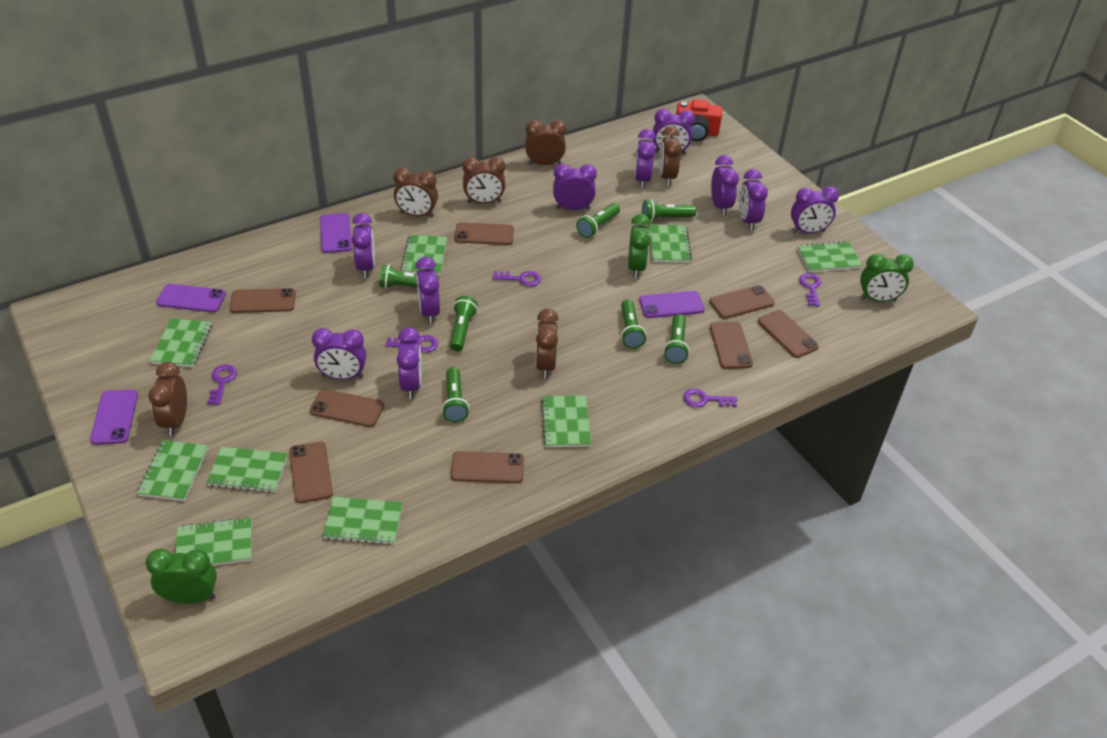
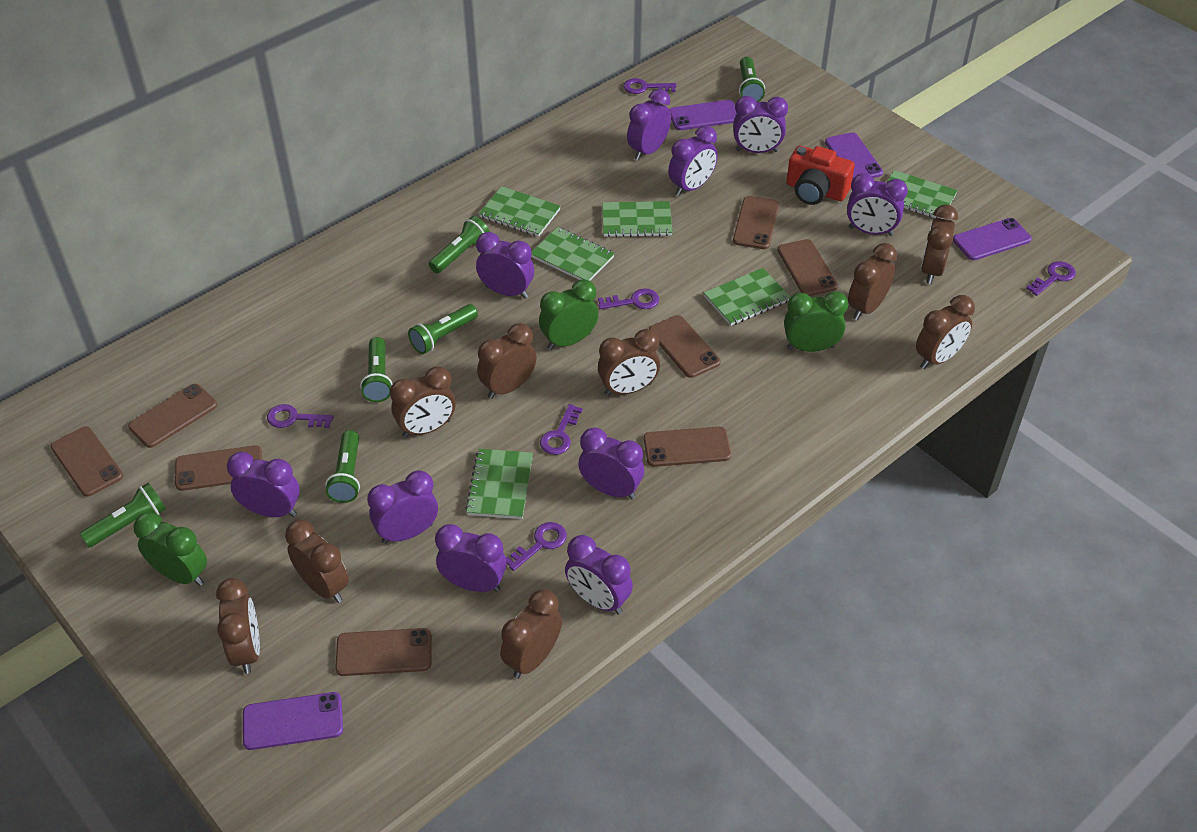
brown clock: [148,362,187,436] [393,168,438,217] [462,157,505,204] [525,120,567,165] [536,309,559,378] [659,127,682,186] = 6 -> [216,578,260,674] [285,520,349,603] [390,366,456,438] [477,323,537,399] [500,590,562,679] [598,329,660,396] [848,243,897,320] [916,295,975,369] [921,205,958,284] = 9
green flashlight: [379,265,439,289] [442,367,469,422] [450,296,478,352] [576,203,620,238] [621,299,646,349] [642,199,696,222] [664,314,689,364] = 7 -> [80,483,166,547] [325,430,360,503] [360,337,392,402] [408,304,478,354] [429,216,490,273] [739,57,765,102] = 6
green notebook: [137,440,208,501] [150,318,212,367] [175,517,252,566] [206,447,288,493] [323,497,403,545] [401,235,447,275] [541,395,591,447] [649,225,692,263] [797,241,862,273] = 9 -> [465,449,533,519] [479,186,561,237] [531,227,615,281] [602,201,673,237] [704,268,791,326] [887,170,958,219] = 6
purple key: [207,365,237,405] [386,335,438,353] [492,271,541,286] [683,389,737,407] [799,273,821,306] = 5 -> [267,404,333,428] [506,522,567,571] [540,404,583,455] [598,289,659,309] [623,78,676,94] [1026,261,1076,296] = 6

